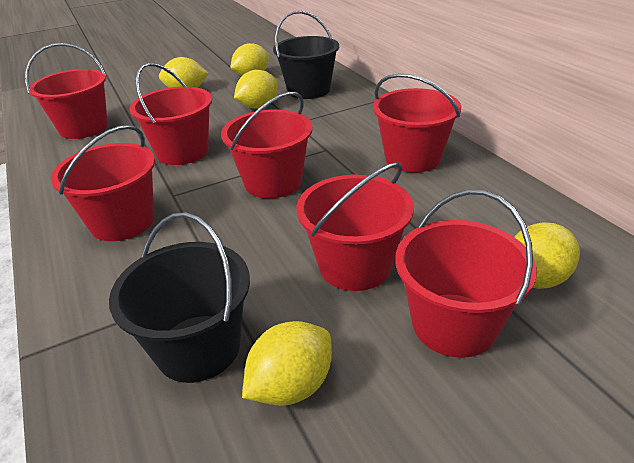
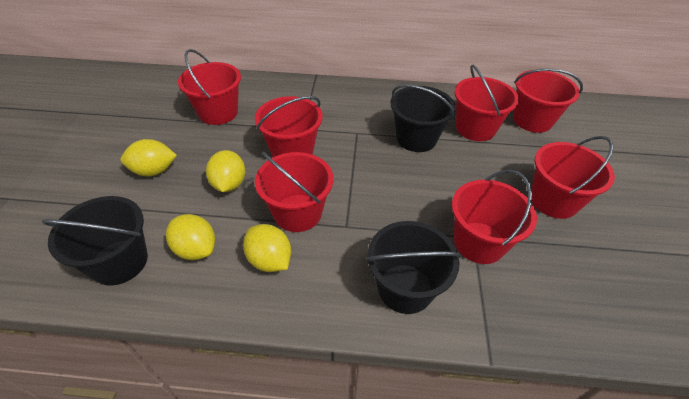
black bucket: [109,212,250,383] [273,11,339,99] = 2 -> [42,196,148,286] [366,221,462,314] [390,84,456,152] = 3
yellow lemon: [159,57,209,88] [230,43,269,77] [234,70,278,109] [242,321,332,406] [515,222,580,289] = 5 -> [121,139,177,176] [166,214,215,260] [206,150,245,192] [243,224,291,272] = 4

